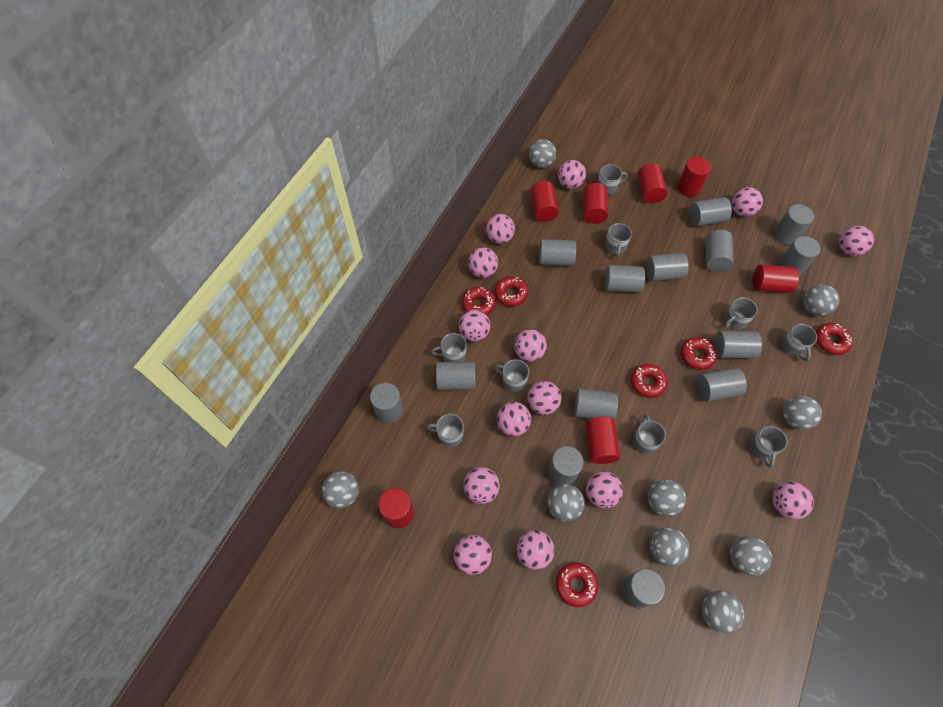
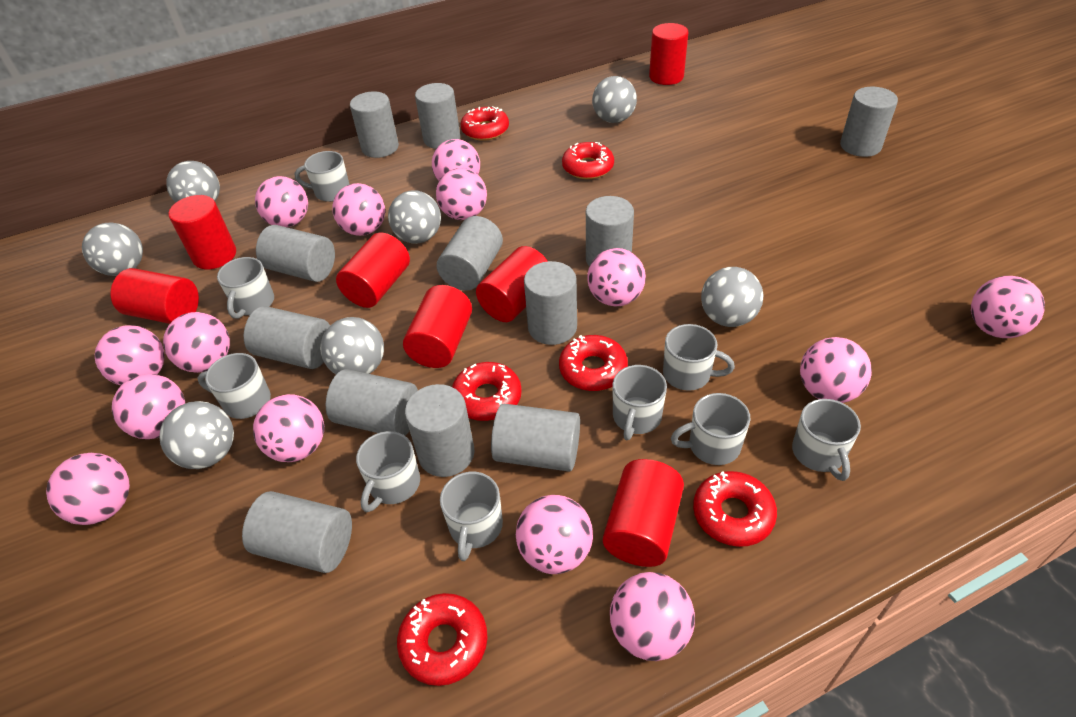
grey ball: [322,471,359,508] [529,139,556,168] [548,484,585,521] [648,479,686,517] [650,527,689,567] [702,590,744,633] [730,536,772,576] [783,396,822,430] [804,284,840,316] = 9 -> [82,222,143,276] [159,401,234,469] [166,161,220,203] [320,317,384,374] [388,190,441,244] [592,76,637,123] [701,267,763,327] = 7
grey cylinder: [370,383,403,423] [436,362,475,390] [539,239,576,266] [548,446,584,486] [574,388,618,420] [604,265,645,293] [621,569,665,609] [646,253,689,281] [689,197,732,227] [697,368,747,402] [706,230,734,272] [714,331,762,358] [774,204,814,245] [779,236,821,276] = 14 -> [242,491,352,573] [244,306,330,369] [256,225,335,282] [326,369,418,436] [350,91,399,158] [405,384,474,477] [415,83,460,149] [437,216,503,291] [491,404,580,472] [524,261,577,345] [586,196,634,266] [840,87,898,157] = 12

